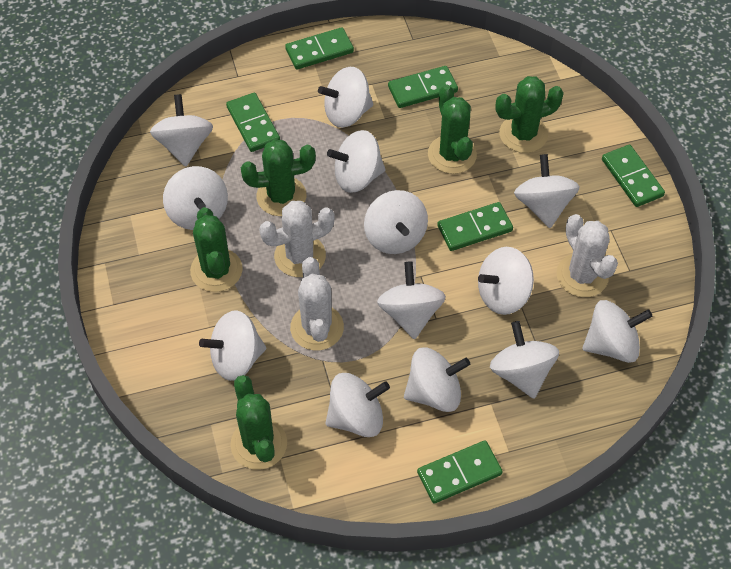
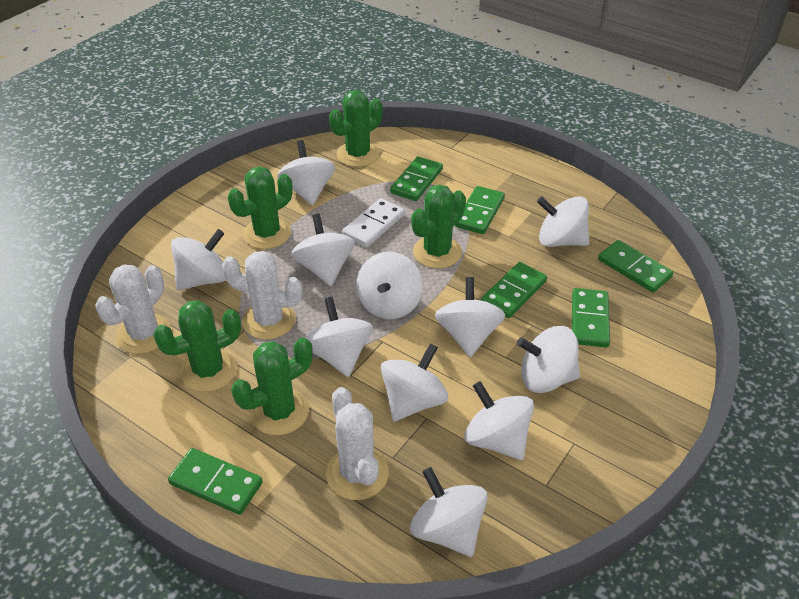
white domino: none = 0 -> [342,198,405,247] = 1
white spinning top: [150,94,213,167] [163,166,228,230] [199,310,266,381] [318,67,373,128] [325,373,390,437] [327,130,386,193] [364,190,428,254] [377,261,446,339] [404,347,470,412] [478,247,534,315] [490,321,559,399] [514,154,580,228] [582,300,652,363] = 13 -> [171,229,226,290] [277,140,335,205] [291,214,355,286] [306,297,373,377] [356,252,423,319] [381,343,448,421] [410,467,488,557] [435,277,505,357] [464,381,534,460] [517,326,580,393] [537,196,589,247] = 11

